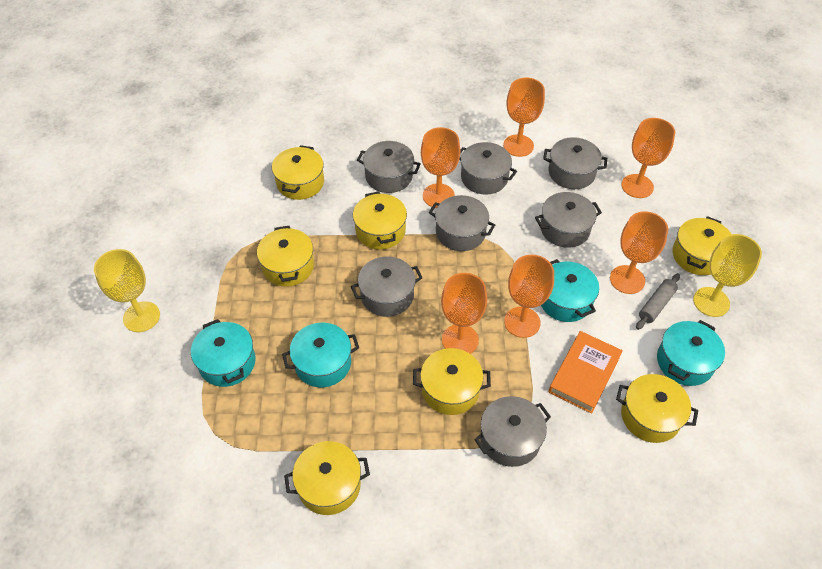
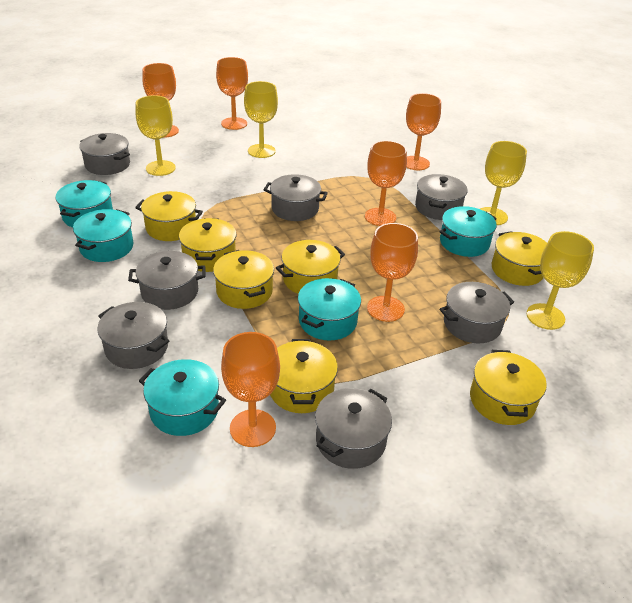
grey rolling pin: [636,273,680,330] = 1 -> none = 0
orange book: [548,331,623,414] = 1 -> none = 0
turquoise pot: [191,319,256,387] [282,323,359,388] [541,259,599,322] [657,320,725,386] = 4 -> [55,180,113,227] [73,209,133,262] [139,359,226,436] [298,278,361,340] [439,206,497,257] = 5
yellow goblet: [94,249,160,332] [693,234,762,317] = 2 -> [136,95,176,176] [244,81,278,158] [480,141,527,225] [526,231,594,330] = 4

